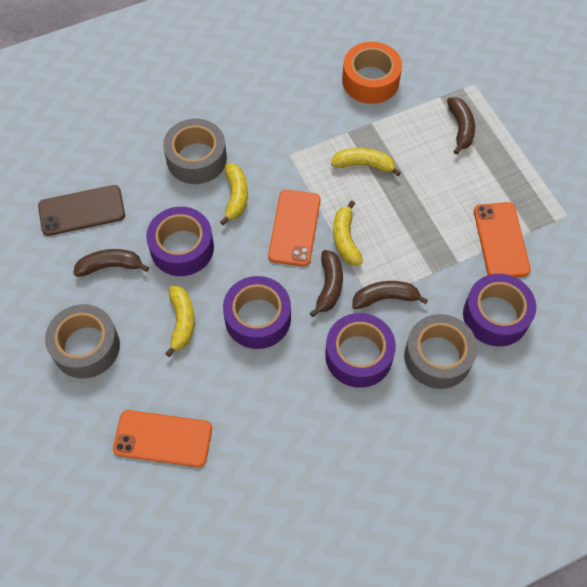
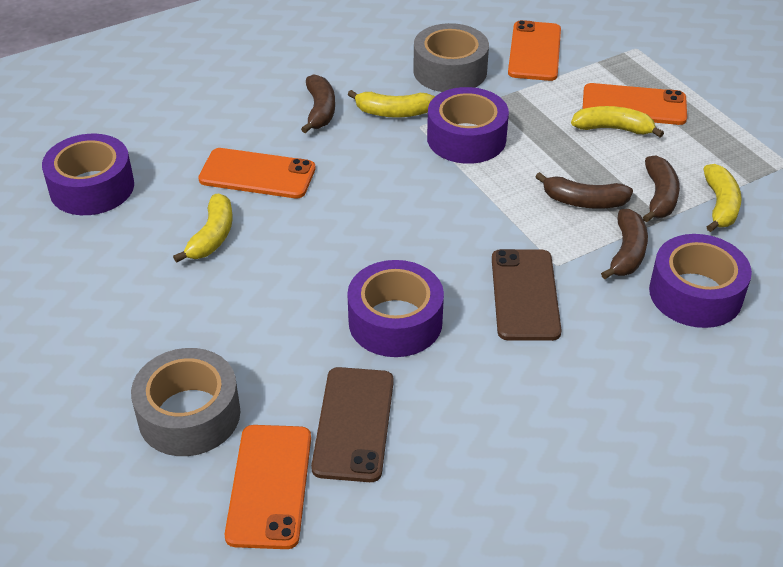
brown phone: [38,185,125,236] = 1 -> [311,367,394,482] [492,249,561,341] = 2
grey tape: [45,304,120,378] [163,119,227,184] [404,314,477,389] = 3 -> [131,348,240,456] [413,23,489,92] = 2
orange phone: [113,410,212,467] [268,190,320,266] [474,202,531,277] = 3 -> [198,148,316,198] [225,425,311,549] [508,20,561,81] [583,83,687,125] = 4
orange tape: [342,42,402,104] = 1 -> none = 0

